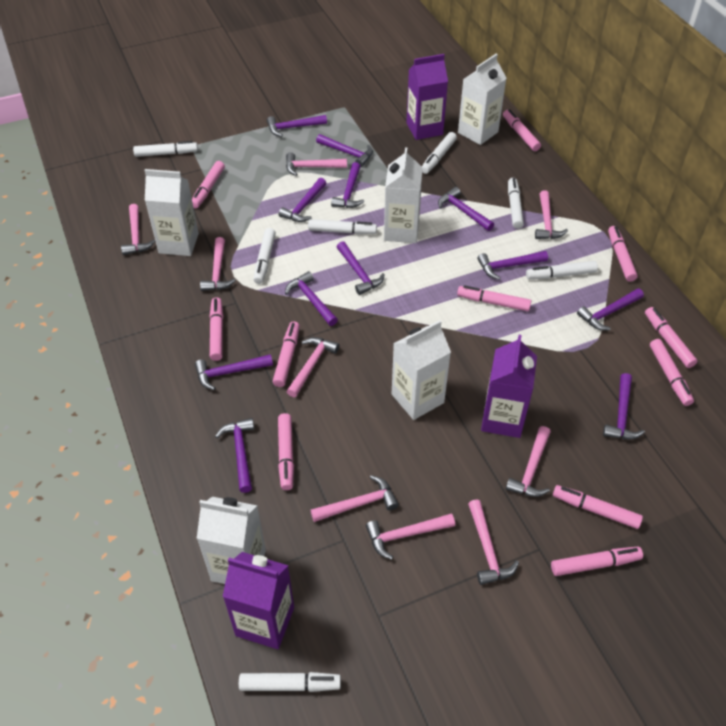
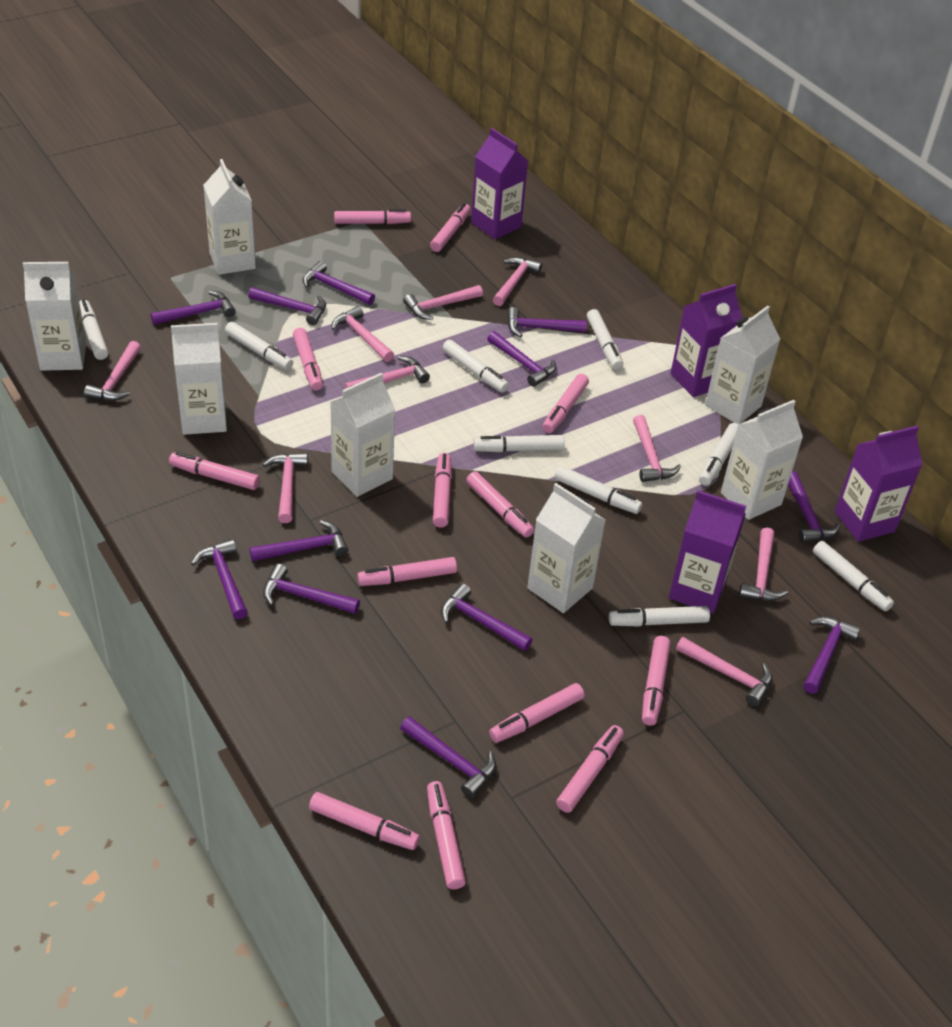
pink marker: [192,161,225,208] [210,297,223,361] [273,321,300,387] [278,413,294,490] [457,285,531,311] [503,109,541,151] [551,547,643,576] [553,485,643,529] [608,226,638,282] [645,307,698,368] [650,339,694,406] = 11 -> [169,452,260,490] [293,328,323,391] [309,792,420,850] [334,209,411,224] [357,557,457,586] [427,781,466,889] [430,203,471,252] [433,453,452,528] [466,471,534,538] [489,683,585,743] [542,374,589,433] [556,725,624,813] [642,636,671,726] = 13
purple carton: [223,552,294,649] [406,54,448,140] [481,335,537,438] = 3 -> [471,128,528,239] [669,490,746,613] [671,284,743,397] [835,426,923,542] = 4
white carton: [144,169,199,256] [197,497,266,584] [384,147,423,243] [392,320,451,420] [458,54,507,145] = 5 -> [23,262,86,371] [171,323,227,435] [203,159,256,275] [330,373,395,497] [527,483,605,613] [705,306,780,424] [721,400,803,520] = 7
white marker: [133,141,198,157] [239,672,341,692] [253,228,276,284] [308,219,377,234] [422,132,457,174] [508,178,524,229] [526,261,598,280] = 7 -> [79,300,108,360] [225,322,293,370] [442,340,509,392] [474,435,565,452] [554,466,642,514] [587,309,623,370] [609,606,710,627] [699,423,738,486] [813,541,894,611] = 9

